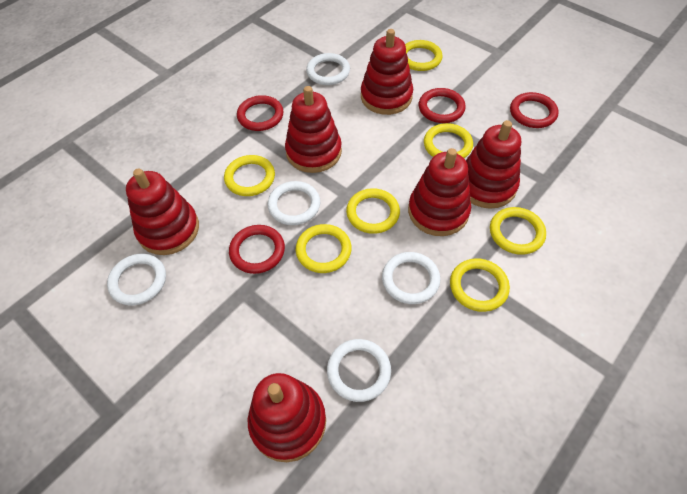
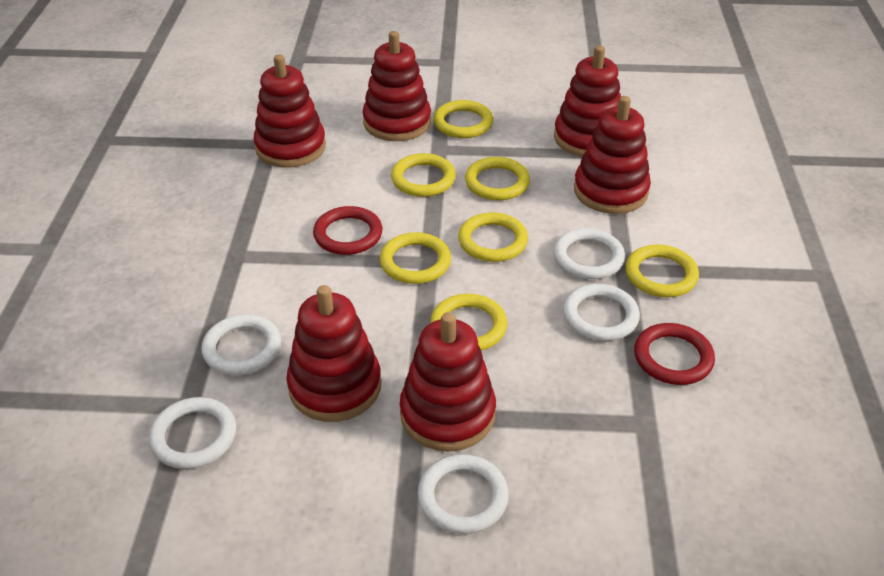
red ring: [229,225,285,274] [237,95,284,131] [419,88,466,123] [510,92,559,128] = 4 -> [313,206,382,255] [634,323,715,385] = 2

